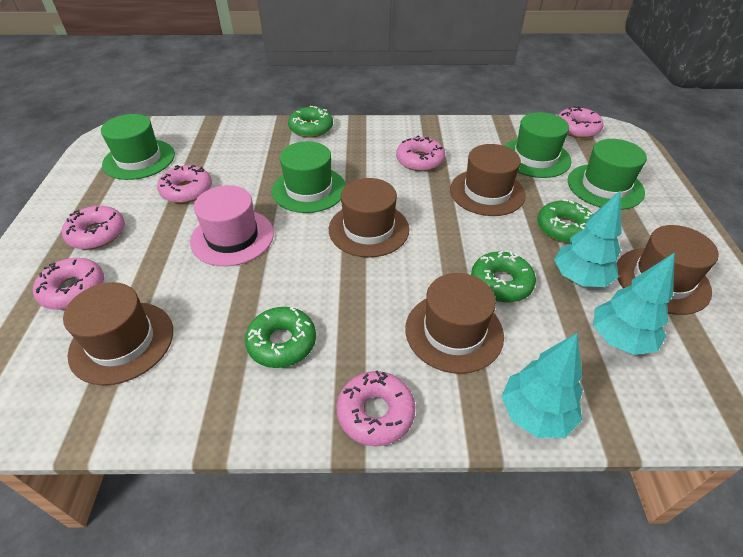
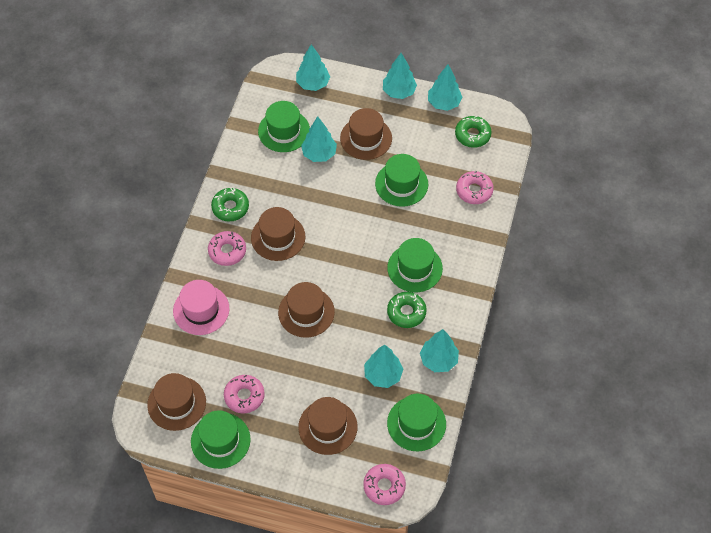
green donut: [245,307,316,368] [288,106,333,138] [471,251,536,303] [537,199,593,243] = 4 -> [211,188,249,222] [387,292,427,328] [455,116,492,148] = 3
green hat: [101,114,175,180] [272,141,346,213] [504,112,571,178] [568,139,647,210] = 4 -> [191,410,251,469] [258,101,310,152] [375,154,428,207] [387,238,443,292] [387,394,446,451] = 5
pink donut: [33,258,104,310] [62,206,125,249] [157,165,212,203] [336,370,416,446] [396,135,445,171] [558,106,603,138] = 6 -> [208,231,246,266] [224,375,265,413] [363,464,406,505] [456,171,494,204] = 4
turquoise tree: [502,333,583,438] [554,191,622,287] [593,252,675,355] = 3 -> [296,44,330,91] [301,116,337,162] [364,345,403,388] [383,53,417,99] [420,329,459,372] [428,64,462,111] = 6

